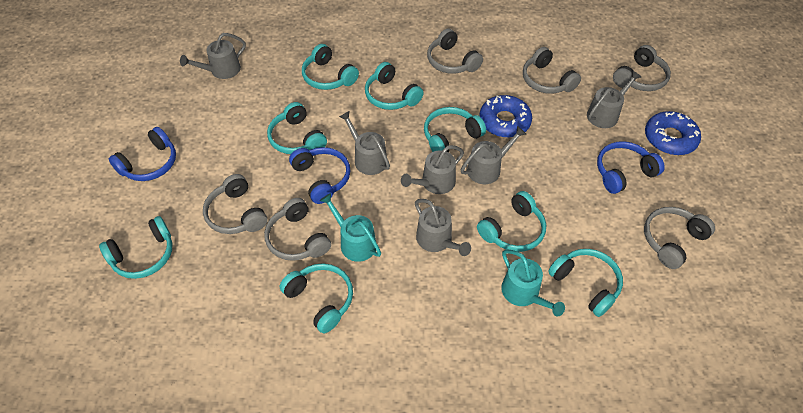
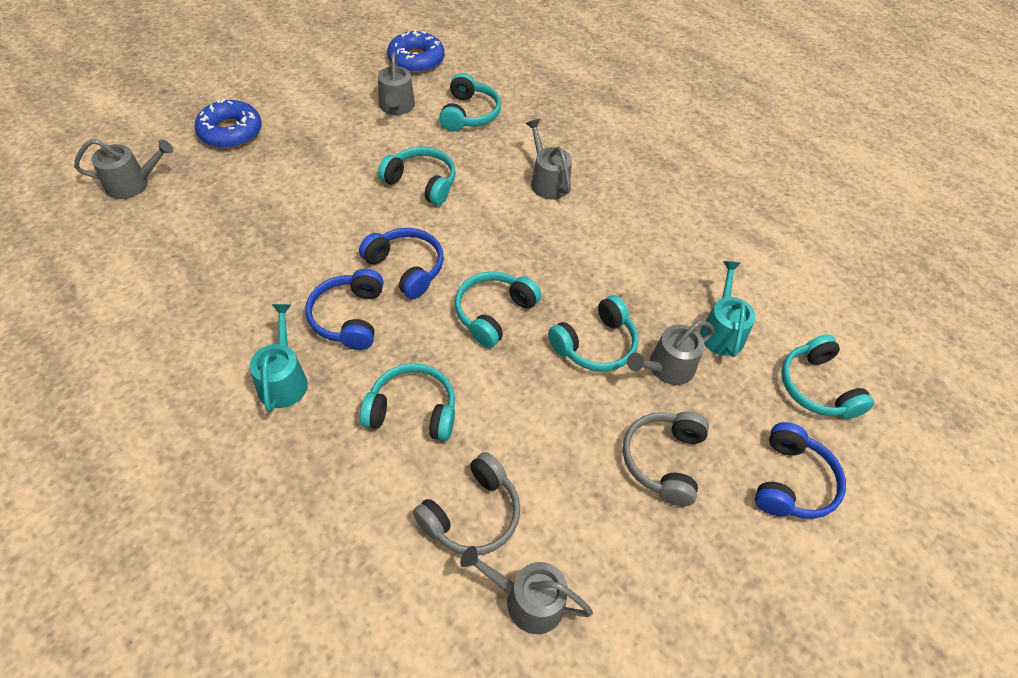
grey headphones: [203,174,268,234] [264,198,331,261] [427,28,483,74] [523,47,581,94] [613,45,671,91] [644,207,715,269] = 6 -> [413,452,520,555] [623,412,709,506] = 2
grey watering can: [180,33,246,79] [339,111,390,175] [401,145,464,194] [415,199,471,256] [461,126,526,184] [587,70,641,128] = 6 -> [74,139,173,199] [378,52,415,115] [460,546,593,634] [526,119,572,199] [627,321,714,385] = 5
turquoise headphones: [99,216,172,279] [267,102,327,154] [279,263,353,333] [302,44,359,90] [365,62,423,110] [424,107,486,152] [477,191,546,252] [548,249,623,317] = 8 -> [360,363,455,441] [378,146,456,205] [439,73,501,131] [455,271,541,348] [548,295,638,372] [781,334,874,419] = 6

